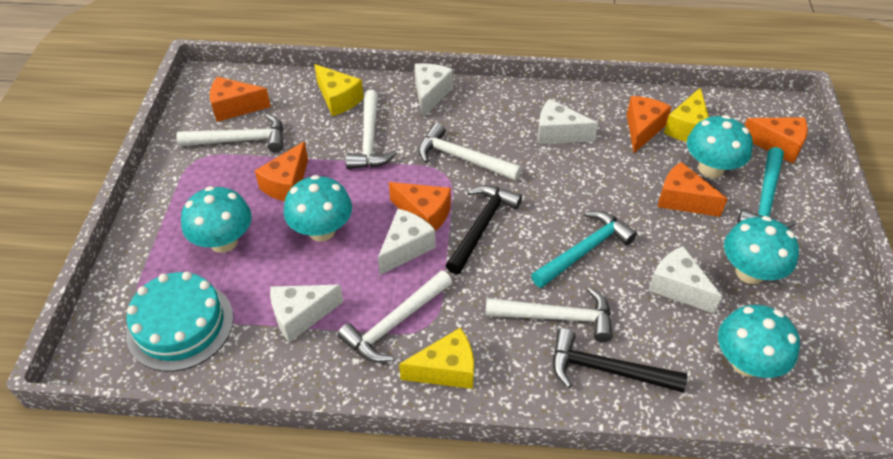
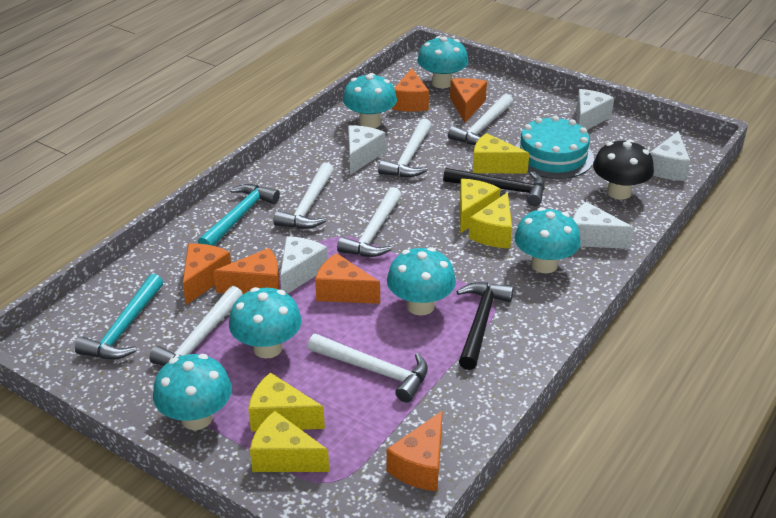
black mushroom: none = 0 -> [593,139,654,200] = 1
turquoise mushroom: [181,186,252,253] [284,175,352,242] [687,115,753,178] [718,305,800,378] [724,216,799,284] = 5 -> [153,354,232,430] [229,287,302,358] [343,73,397,128] [387,247,456,315] [417,36,468,89] [514,207,581,273] = 6
white hammer: [176,114,283,153] [338,270,452,362] [345,90,397,169] [418,123,522,181] [485,287,613,342] = 5 -> [149,286,243,366] [274,162,334,229] [308,334,428,402] [337,187,402,257] [378,118,432,177] [448,94,513,145] = 6
yellow cheese: [314,64,364,116] [399,328,474,389] [664,87,709,142] = 3 -> [248,373,325,432] [250,411,329,472] [460,179,501,233] [469,192,512,248] [473,133,529,173] = 5

